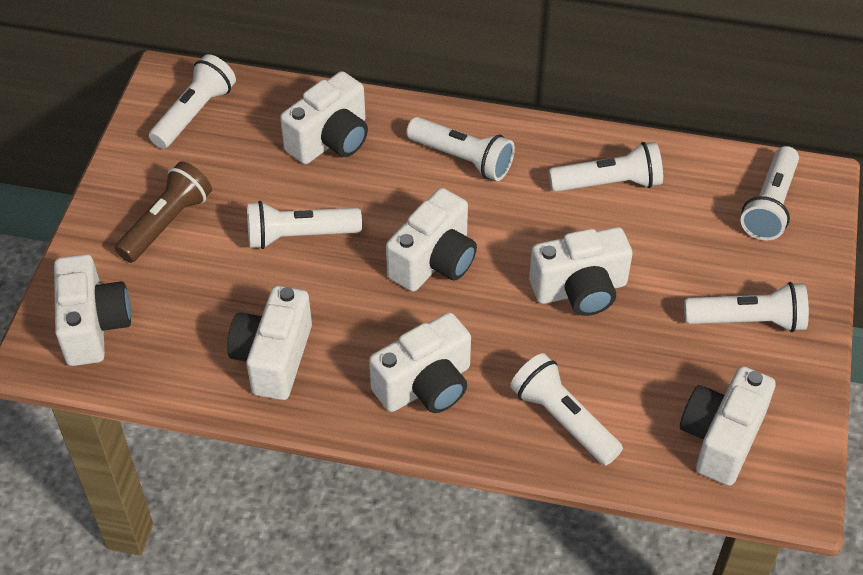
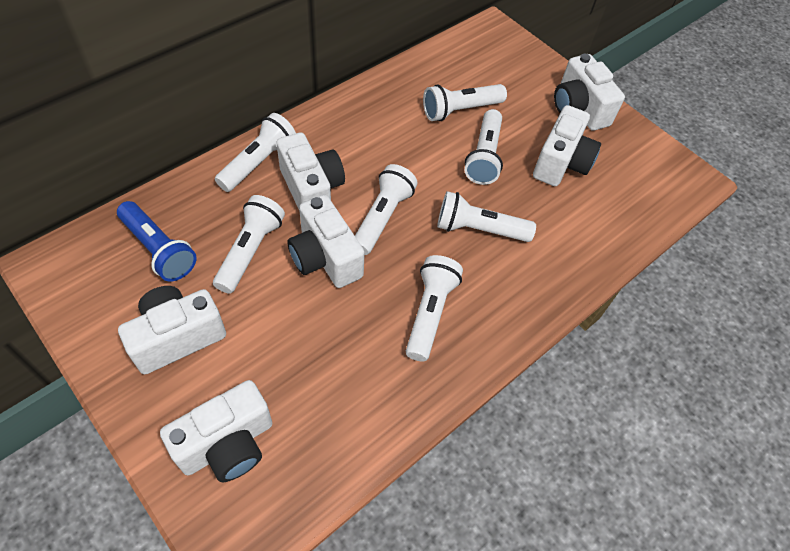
blue flashlight: none = 0 -> [117,201,197,282] = 1
brown flashlight: [115,161,212,263] = 1 -> none = 0
white camera: [54,254,131,366] [227,286,312,400] [280,71,368,164] [369,313,471,413] [386,188,477,292] [529,227,633,316] [680,366,776,486] = 7 -> [118,286,226,374] [160,380,272,482] [276,132,345,209] [287,194,365,288] [533,105,601,186] [554,54,625,131] = 6

